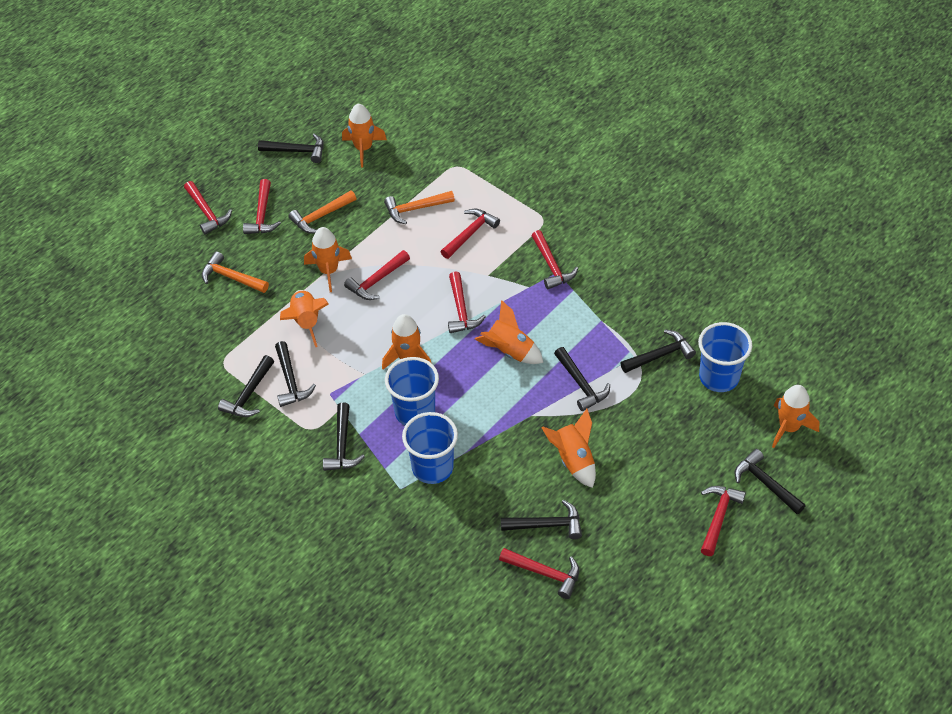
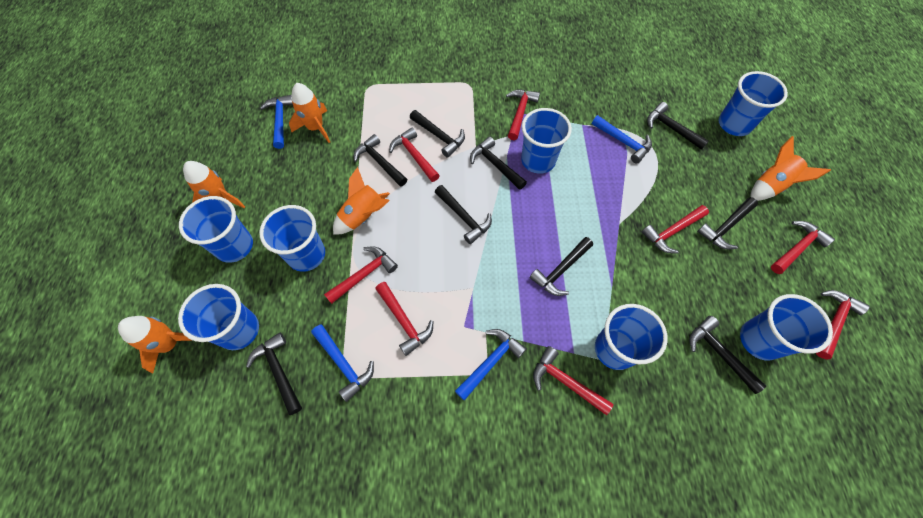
black hammer: [218,355,274,417] [258,134,324,163] [275,341,316,407] [323,402,365,471] [501,500,582,539] [554,347,610,411] [621,330,696,373] [734,449,806,514] = 8 -> [246,333,302,415] [354,134,407,187] [410,110,465,158] [435,185,492,244] [470,137,527,190] [529,237,593,296] [647,102,709,150] [689,316,766,394] [697,197,758,249] = 9
blue cup: [385,357,439,425] [402,412,458,484] [698,322,752,392] = 3 -> [178,284,259,350] [179,196,253,263] [259,205,325,272] [521,108,572,174] [595,304,668,370] [719,71,788,136] [740,294,833,361] = 7
blue hammer: none = 0 -> [260,95,293,149] [311,324,374,402] [455,329,527,401] [592,115,652,163] = 4
orange hammer: [202,252,269,293] [288,190,357,233] [384,191,455,224] = 3 -> none = 0
orange rocket: [280,290,329,347] [304,227,352,292] [342,103,387,167] [382,314,431,370] [475,300,543,364] [542,409,596,488] [772,385,820,448] = 7 -> [118,316,193,373] [183,161,245,208] [289,83,330,143] [333,167,390,235] [751,136,831,201] = 5

